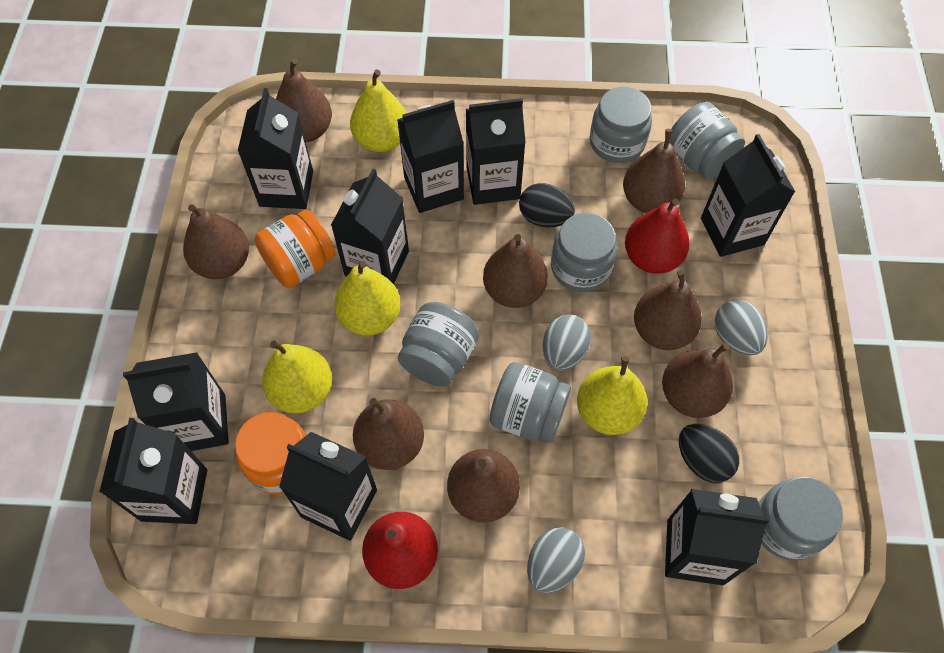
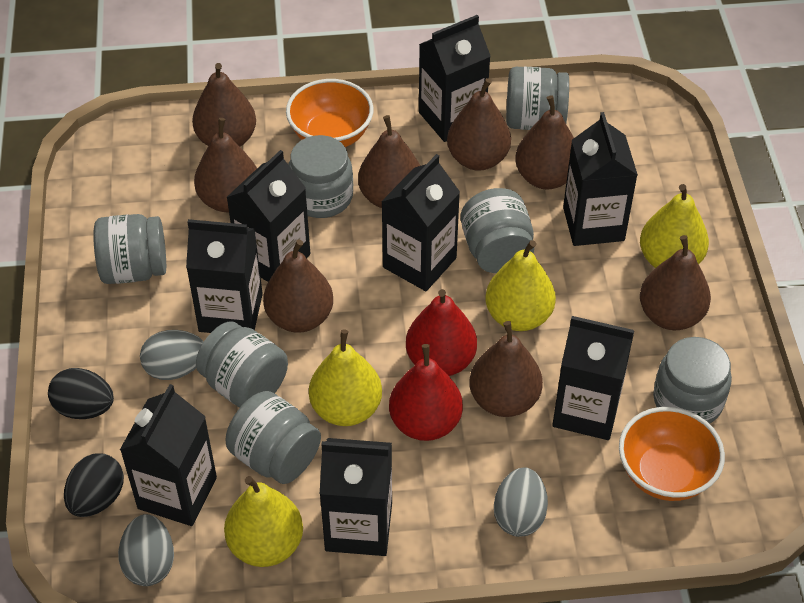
black carton: [99,418,207,524] [123,352,229,451] [238,88,313,209] [279,432,377,541] [331,169,409,284] [397,100,464,213] [466,98,526,205] [665,489,770,585] [701,134,795,257] = 9 -> [120,384,217,526] [186,219,263,333] [226,150,310,282] [320,438,392,556] [381,154,460,291] [419,15,491,142] [552,316,634,440] [563,112,638,246] = 8
grey jar: [398,302,479,387] [490,362,571,443] [551,213,617,292] [590,87,652,163] [669,102,745,179] [758,477,843,561] = 6 -> [93,214,166,284] [196,322,288,408] [226,391,321,484] [288,135,353,218] [461,188,534,273] [506,67,569,130] [653,337,732,424] = 7
orange bowl: none = 0 -> [286,79,373,147] [619,407,725,501] = 2
orange jar: [235,412,306,494] [254,210,335,288] = 2 -> none = 0

